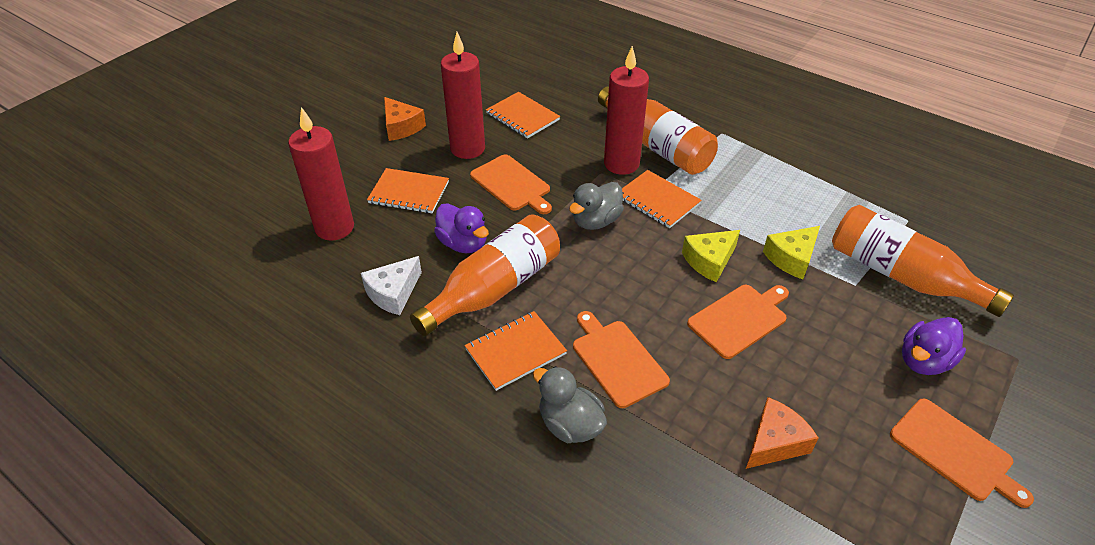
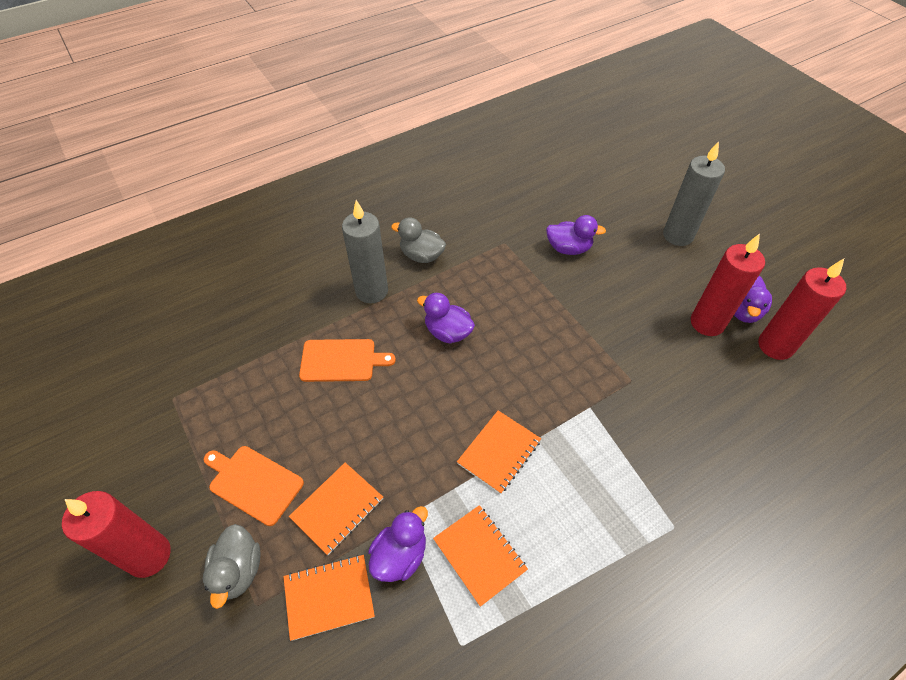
grey candle: none = 0 -> [342,200,388,303] [663,141,725,246] = 2
orange bottle: [410,214,560,336] [598,86,718,175] [832,205,1014,317] = 3 -> none = 0
orange cheese: [384,97,426,141] [746,397,819,469] = 2 -> none = 0
orange cutting board: [470,154,552,214] [573,311,670,408] [687,285,789,359] [890,398,1034,508] = 4 -> [204,446,304,526] [299,339,396,382] = 2
purple duck: [434,203,489,253] [902,317,966,375] = 2 -> [368,506,428,582] [417,293,475,343] [546,215,606,255] [734,276,772,323] = 4
white cheese: [361,256,422,315] = 1 -> none = 0
yellow cheese: [682,230,740,282] [763,226,820,279] = 2 -> none = 0

